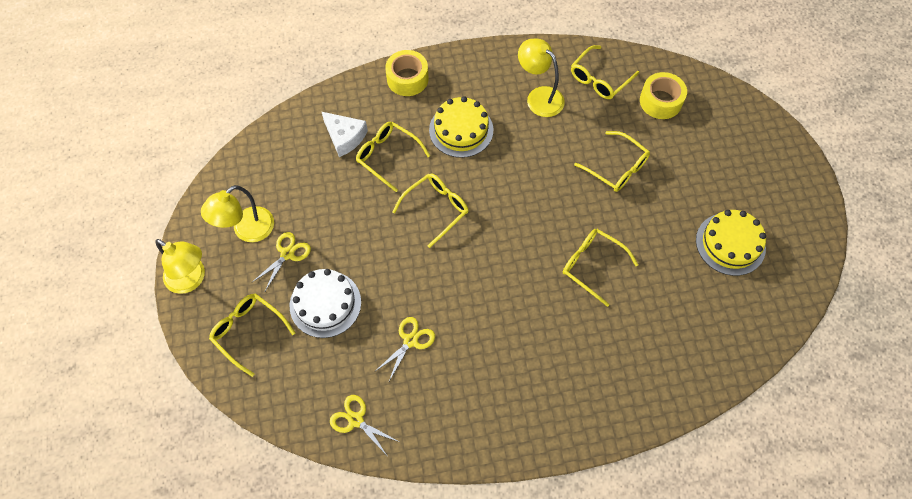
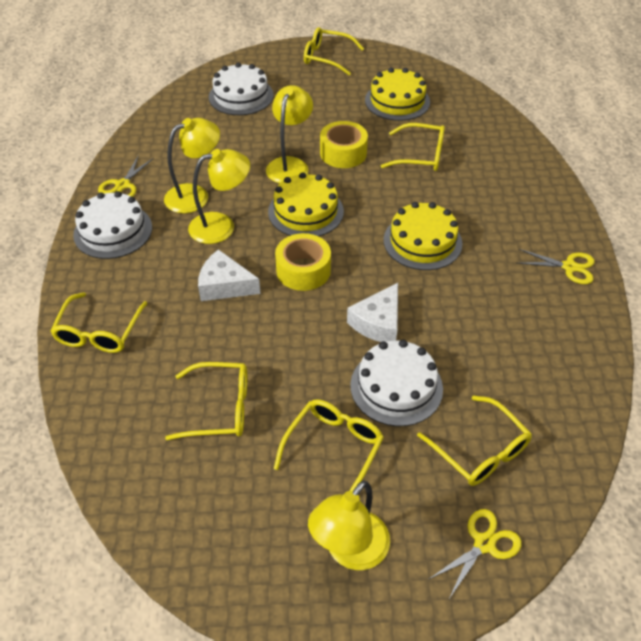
white cake: [290,269,361,338] = 1 -> [73,191,152,259] [209,62,274,115] [350,340,443,426] = 3
white cheese: [322,112,368,157] = 1 -> [198,249,261,301] [347,283,398,342] = 2
yellow cake: [429,96,493,158] [696,210,766,276] = 2 -> [268,172,344,236] [365,68,430,121] [383,202,462,270] = 3
yellow lamp: [155,239,205,294] [201,185,274,242] [518,39,565,117] = 3 -> [164,118,220,213] [188,149,250,244] [266,85,313,183] [308,481,390,570] = 4

